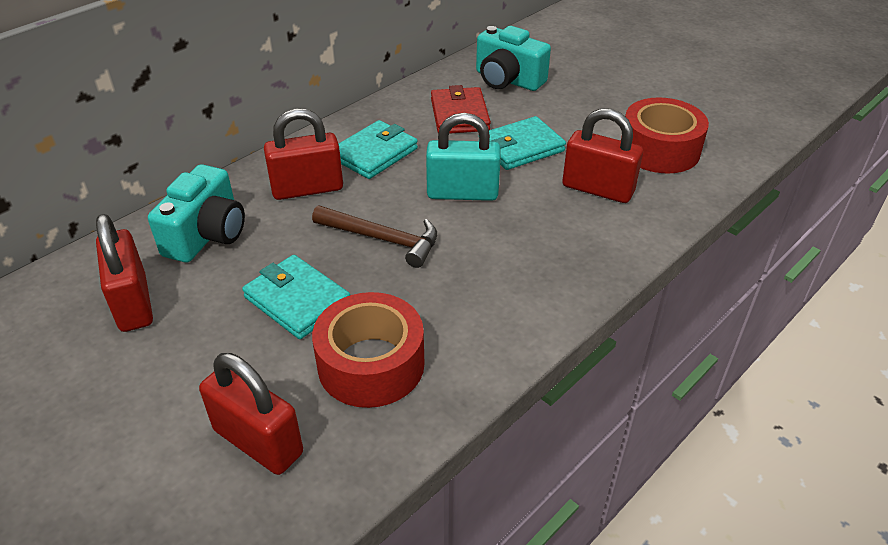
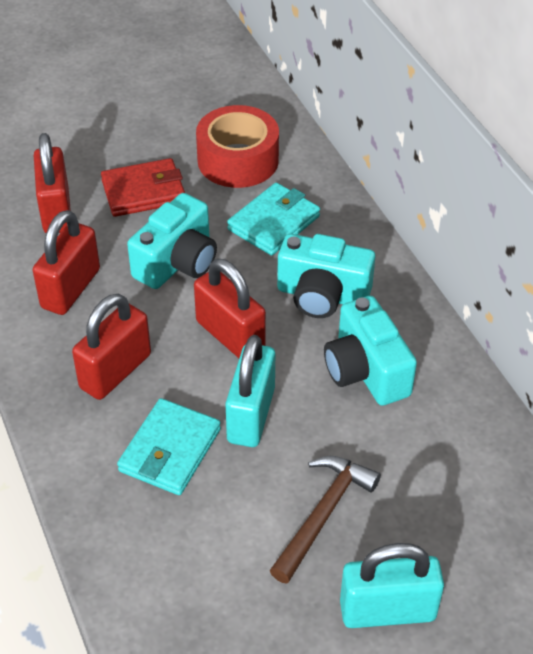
red tape: [312,292,425,408] [621,97,709,174] = 2 -> [196,105,279,188] = 1
turquoise camera: [148,164,245,263] [476,26,551,91] = 2 -> [127,193,217,289] [277,234,375,318] [324,296,417,406] = 3
turquoise padlock: [426,113,501,201] = 1 -> [225,335,275,447] [340,543,444,628] = 2
turquoise wallet: [242,255,350,339] [339,120,418,179] [489,116,566,170] = 3 -> [117,398,221,495] [227,183,320,256] = 2

